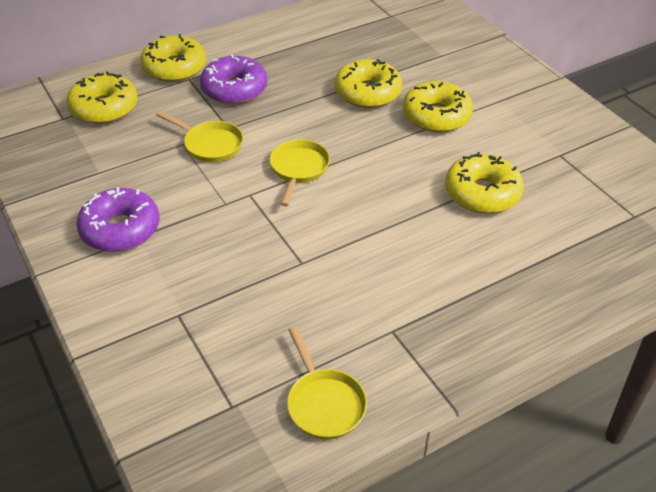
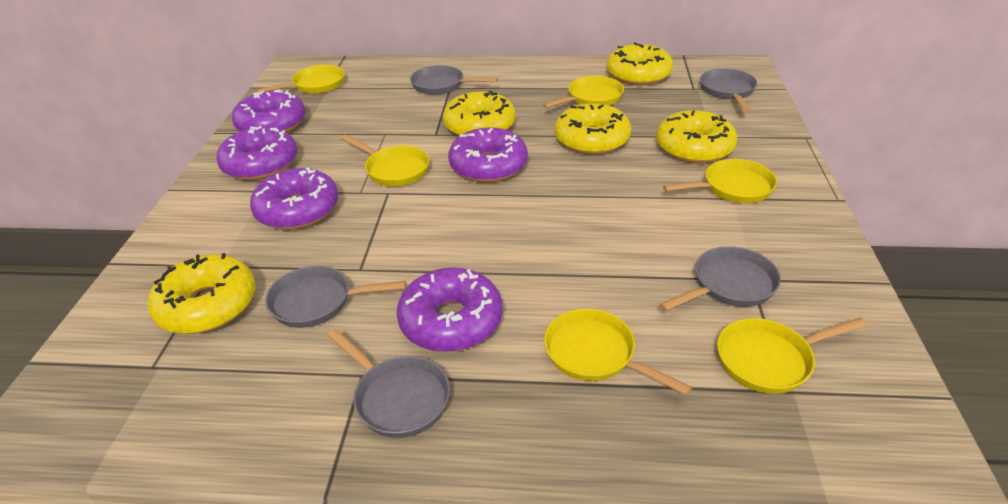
grey pan: none = 0 -> [265,266,406,328] [327,329,450,438] [410,65,498,95] [659,246,781,312] [700,69,757,111] = 5
purple donut: [76,187,160,252] [200,54,268,104] = 2 -> [216,126,297,180] [232,89,305,132] [250,167,338,230] [397,268,503,352] [448,127,528,183] = 5
yellow pan: [156,111,243,162] [269,139,330,207] [287,326,367,440] = 3 -> [256,65,345,94] [341,134,429,186] [543,76,624,108] [544,308,692,396] [663,159,777,203] [717,318,867,394] = 6

